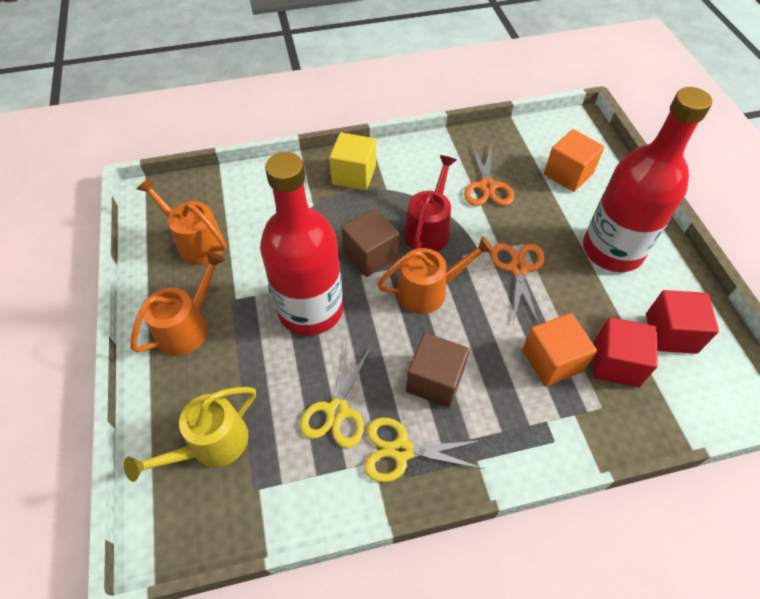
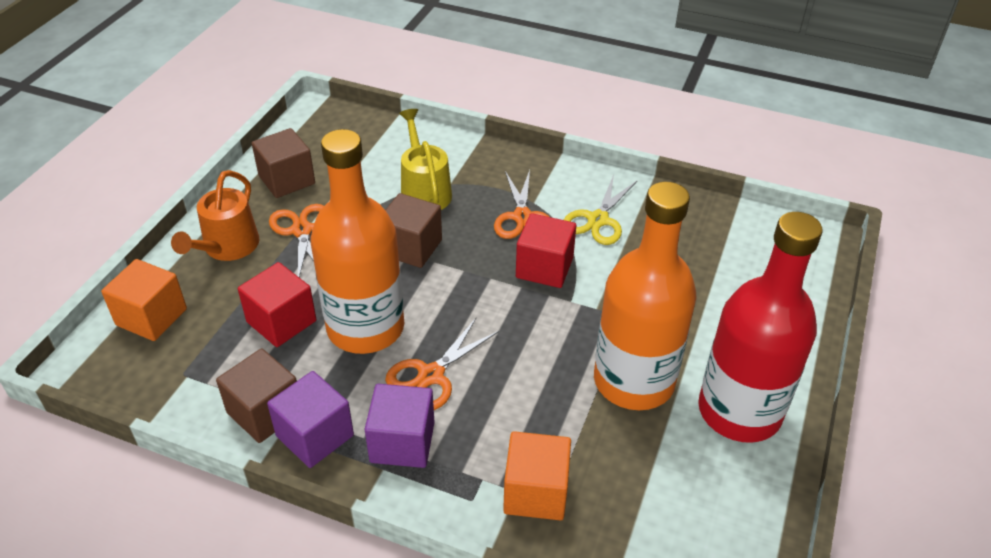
brown cube: [341,208,400,277] [406,333,469,408] = 2 -> [216,348,297,443] [252,128,315,198] [385,193,442,268] = 3
orange bottle: none = 0 -> [311,129,404,354] [594,182,696,410] = 2
orange scissors: [464,144,514,206] [491,243,545,325] = 2 -> [269,204,324,277] [385,318,499,410] [494,170,549,239] = 3
orange watering can: [131,251,225,356] [136,177,227,265] [377,236,494,314] = 3 -> [171,170,260,261] = 1
purple cube: none = 0 -> [267,371,354,468] [365,384,435,468] = 2
red bottle: [260,152,343,336] [583,87,712,272] = 2 -> [698,212,823,443] = 1
red watering can: [404,155,456,252] = 1 -> none = 0
yellow cube: [329,132,376,190] = 1 -> none = 0
yellow scissors: [300,346,372,448] [364,418,484,482] = 2 -> [564,175,638,245] = 1

